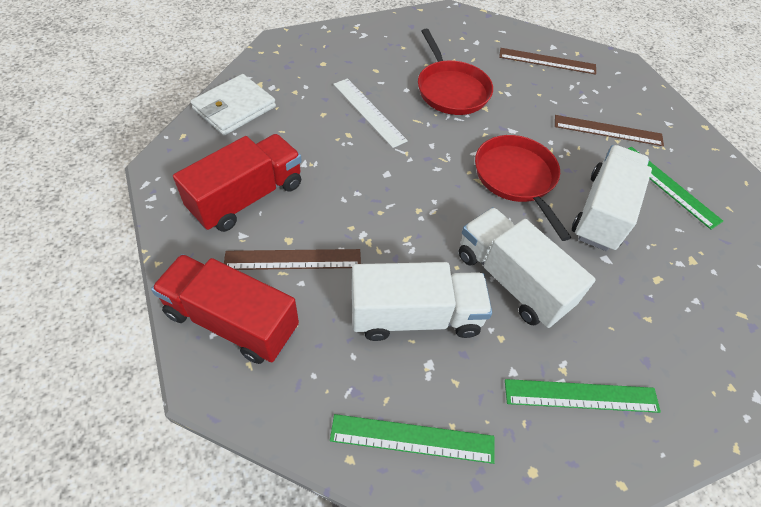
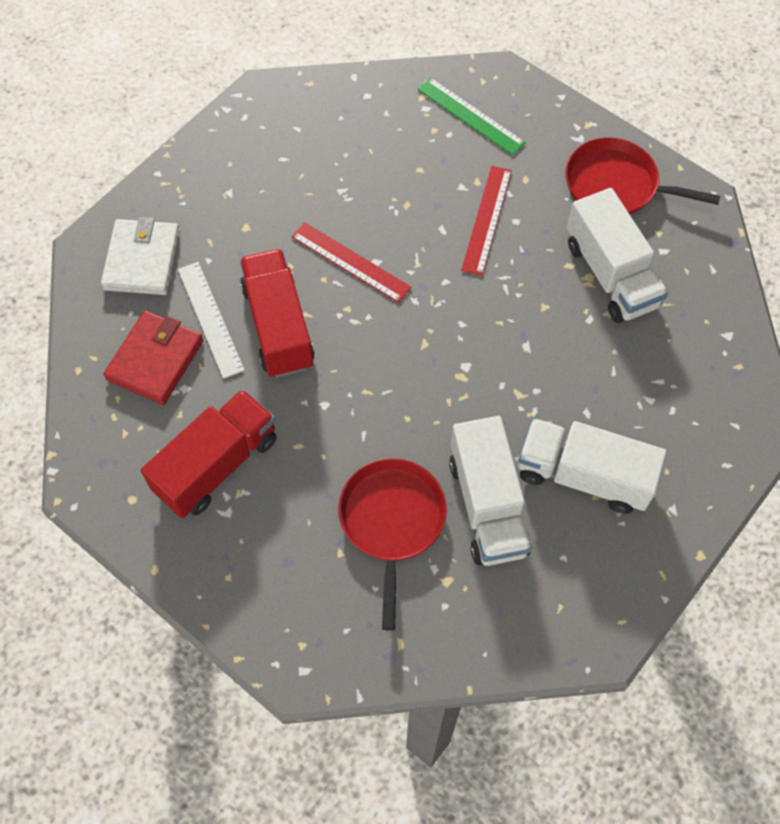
brown ruler: [224,249,361,270] [499,48,596,75] [555,115,664,146] = 3 -> none = 0
green ruler: [330,414,495,464] [505,379,661,413] [628,147,723,230] = 3 -> [417,77,526,155] = 1
red ruler: none = 0 -> [292,222,412,303] [461,166,512,275] = 2
red wallet: none = 0 -> [104,311,203,405] = 1

